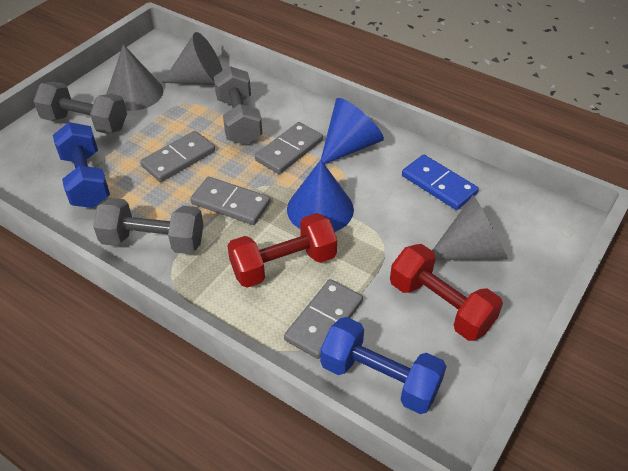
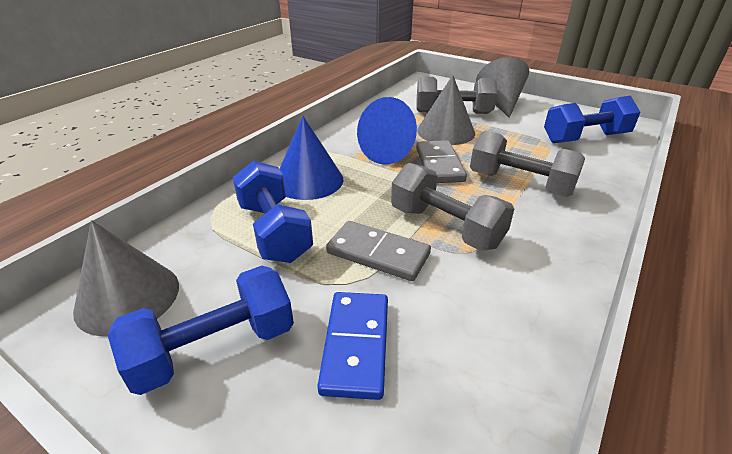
blue dumbbell: [53,122,110,208] [320,317,446,414] = 2 -> [108,266,294,395] [233,161,313,263] [544,96,641,143] = 3
grey domino: [140,131,215,182] [190,177,270,225] [255,122,323,174] [284,279,363,359] = 4 -> [326,221,431,281] [416,140,467,183] = 2
red dumbbell: [227,213,337,288] [390,244,503,341] = 2 -> none = 0

